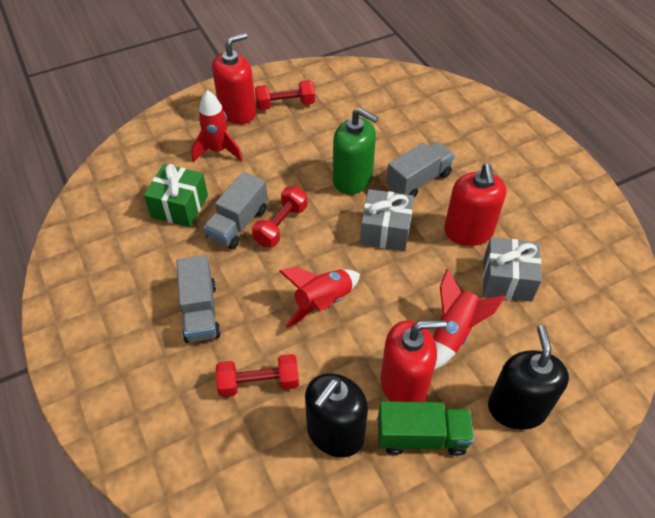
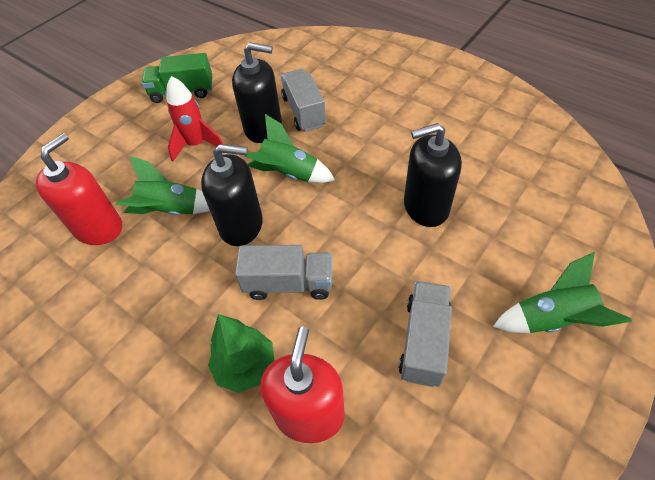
black soap dispenser: [305,373,368,457] [488,325,569,430] = 2 -> [201,144,263,246] [232,42,282,143] [404,123,462,227] = 3
green gift: [144,164,208,227] = 1 -> none = 0
green rocket: none = 0 -> [117,156,210,215] [244,114,335,183] [493,252,632,333] = 3
green soap dispenser: [333,108,378,194] = 1 -> none = 0
green tree: none = 0 -> [208,314,275,393] = 1
grey gift: [360,189,414,251] [483,237,542,302] = 2 -> none = 0
red dumbbell: [216,354,299,397] [252,186,308,247] [255,80,315,110] = 3 -> none = 0
red rocket: [191,90,243,162] [279,267,360,328] [433,269,505,370] = 3 -> [166,76,223,162] = 1
red soap dispenser: [212,33,256,124] [381,320,447,402] [444,163,506,246] = 3 -> [36,133,122,245] [260,327,344,443] = 2

